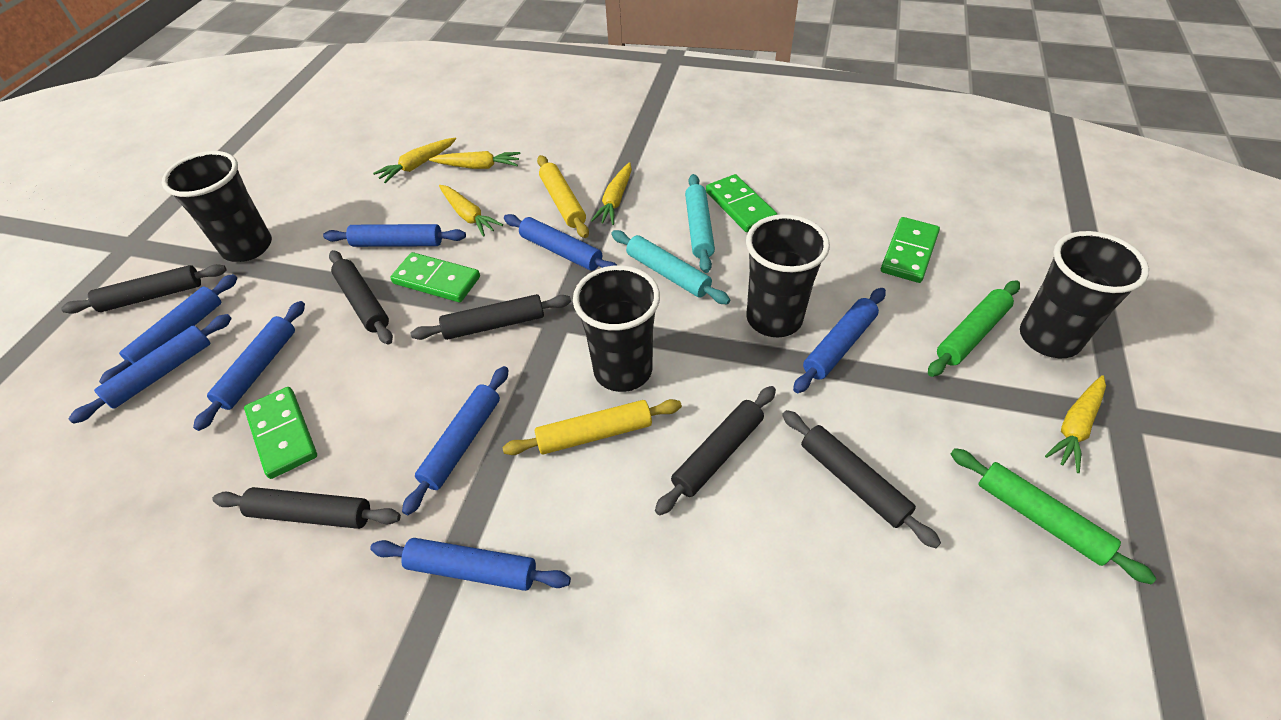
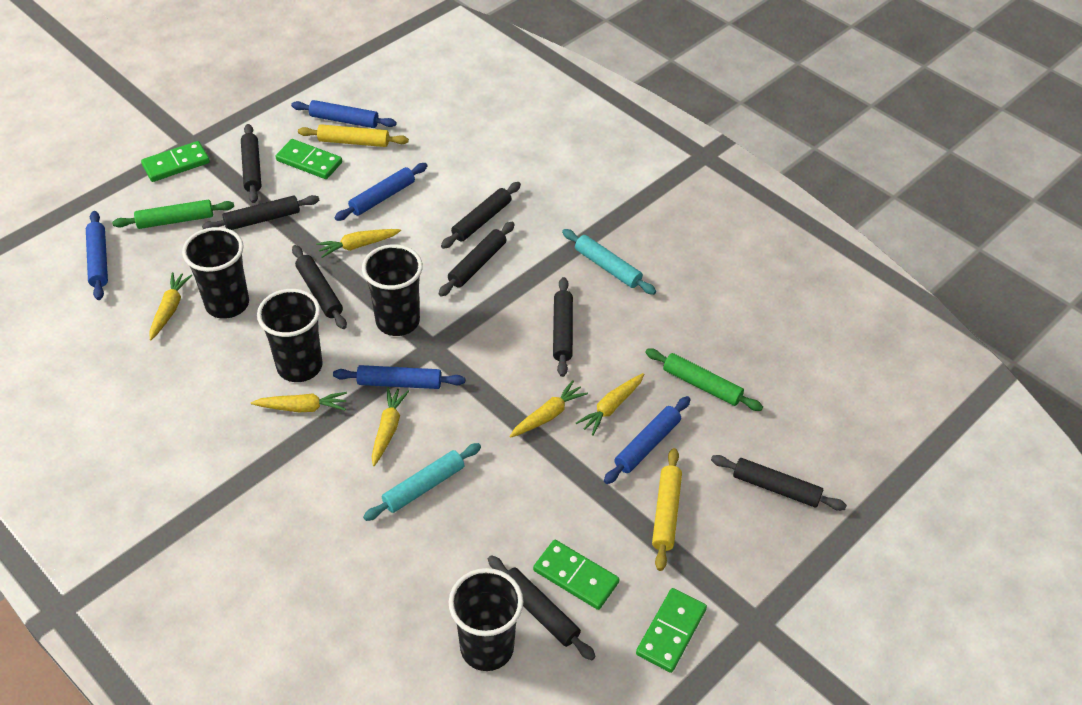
black rolling pin: [61,264,227,314] [212,487,401,529] [329,250,393,345] [411,294,571,340] [655,386,776,515] [782,410,941,548] = 6 -> [202,195,319,230] [241,124,261,203] [292,245,347,329] [439,222,515,297] [441,182,521,249] [488,555,596,660] [553,277,573,377] [711,455,847,511] = 8
blue rolling pin: [69,314,232,424] [99,274,237,384] [193,301,305,431] [323,224,466,247] [370,538,571,591] [402,366,508,515] [504,214,617,271] [793,288,886,393] = 8 -> [86,211,108,300] [291,100,397,128] [333,365,465,389] [334,163,428,221] [604,396,691,484] = 5
yellow carrot: [373,138,456,183] [429,151,520,169] [439,185,503,237] [591,162,632,225] [1045,375,1106,473] = 5 -> [150,272,192,340] [251,392,347,412] [316,229,401,258] [372,387,409,466] [509,380,588,438] [576,373,644,436] = 6

